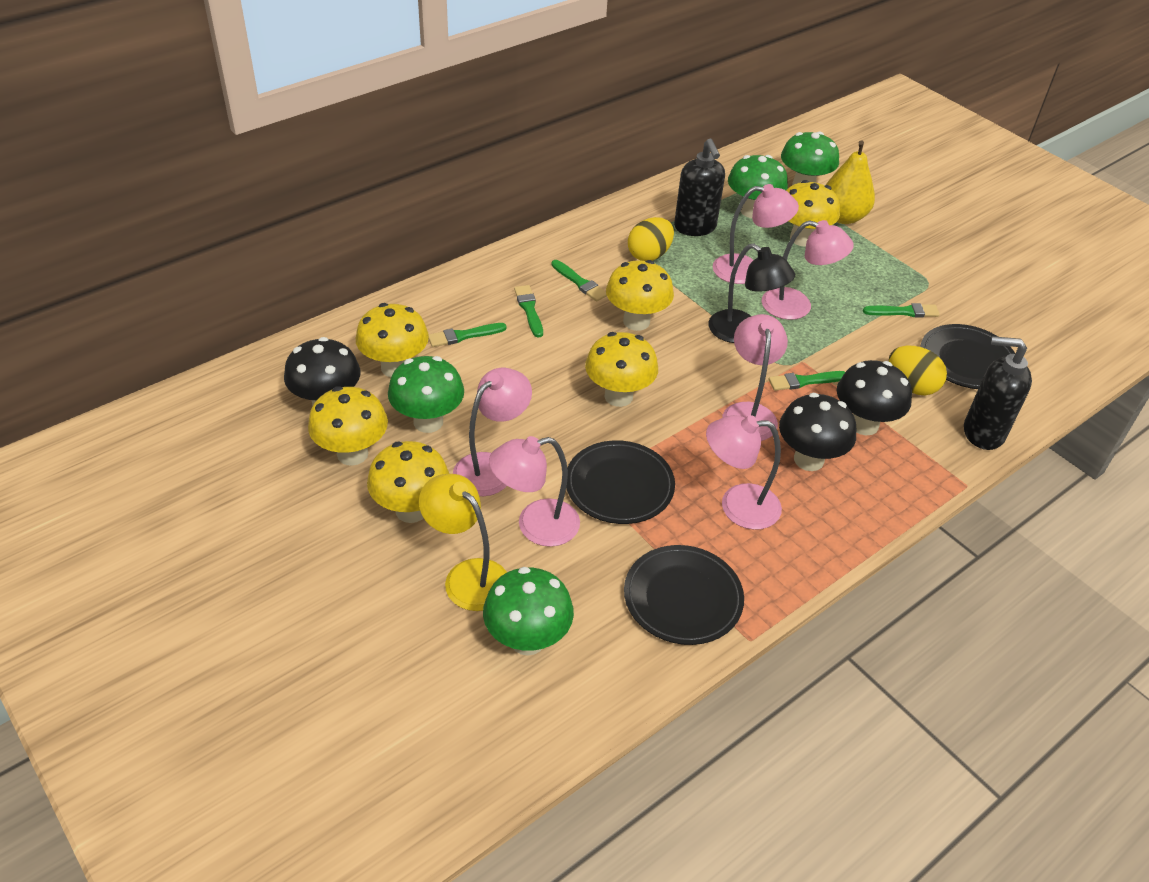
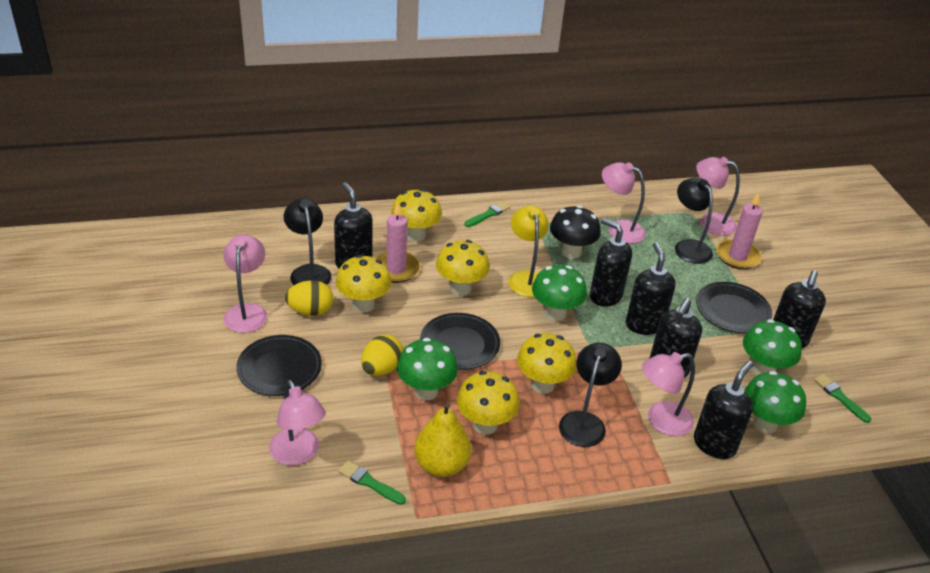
black lamp: [708,243,795,343] = 1 -> [284,198,331,285] [559,343,622,447] [675,177,713,264] = 3
black mushroom: [284,337,360,406] [779,393,856,471] [837,360,912,435] = 3 -> [550,205,601,259] = 1
black soap dispenser: [674,139,725,236] [964,336,1032,450] = 2 -> [334,182,373,268] [590,218,632,307] [626,242,676,335] [649,298,702,378] [694,361,753,459] [773,270,826,349] = 6
green brush: [428,323,507,347] [514,285,543,338] [552,260,607,302] [769,371,845,391] [863,303,940,318] = 5 -> [338,460,406,505] [465,201,510,227] [814,374,871,423] = 3
pink candle: none = 0 -> [376,202,420,283] [716,192,763,269] = 2
pink lamp: [453,368,532,496] [489,436,580,547] [706,415,782,530] [713,184,799,284] [722,314,788,441] [762,220,854,320] = 6 -> [224,235,267,333] [269,380,326,466] [602,162,646,243] [642,352,695,436] [696,157,740,236] = 5
yellow mushroom: [308,386,388,466] [356,303,429,377] [367,441,449,523] [585,332,658,407] [606,260,674,331] [786,180,840,246] = 6 -> [336,255,391,313] [391,189,442,242] [436,240,490,296] [457,371,519,435] [517,333,577,394] = 5

